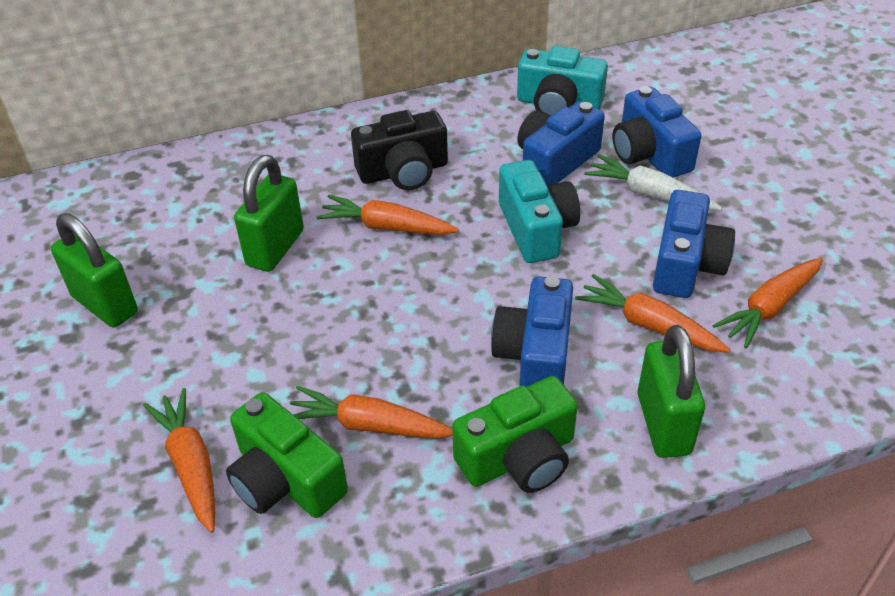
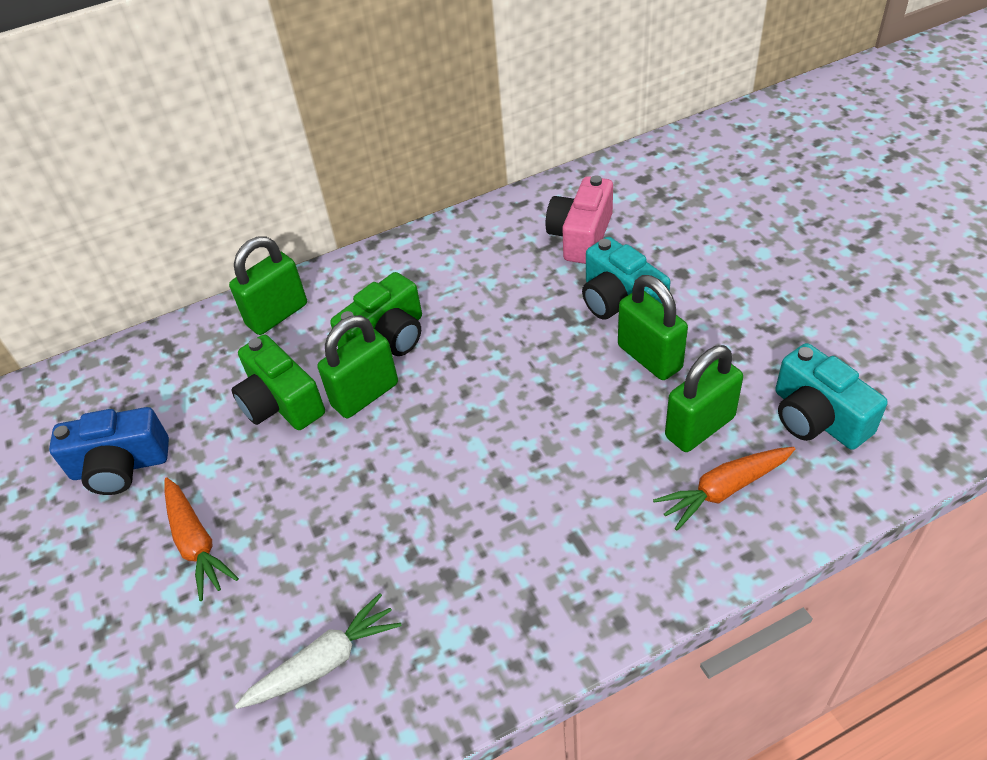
black camera: [351,110,448,190] = 1 -> none = 0
blue camera: [491,276,573,387] [517,101,605,185] [612,86,701,178] [653,190,735,298] = 4 -> [49,407,169,495] = 1
green padlock: [51,213,138,328] [234,155,304,272] [637,325,705,458] = 3 -> [229,236,307,335] [318,315,398,418] [618,275,688,380] [665,345,743,452] = 4
orange carrot: [143,388,215,533] [290,386,453,439] [317,195,459,235] [575,274,730,353] [712,258,823,349] = 5 -> [164,478,239,601] [653,447,795,531] = 2
pink camera: none = 0 -> [546,175,613,264] = 1

